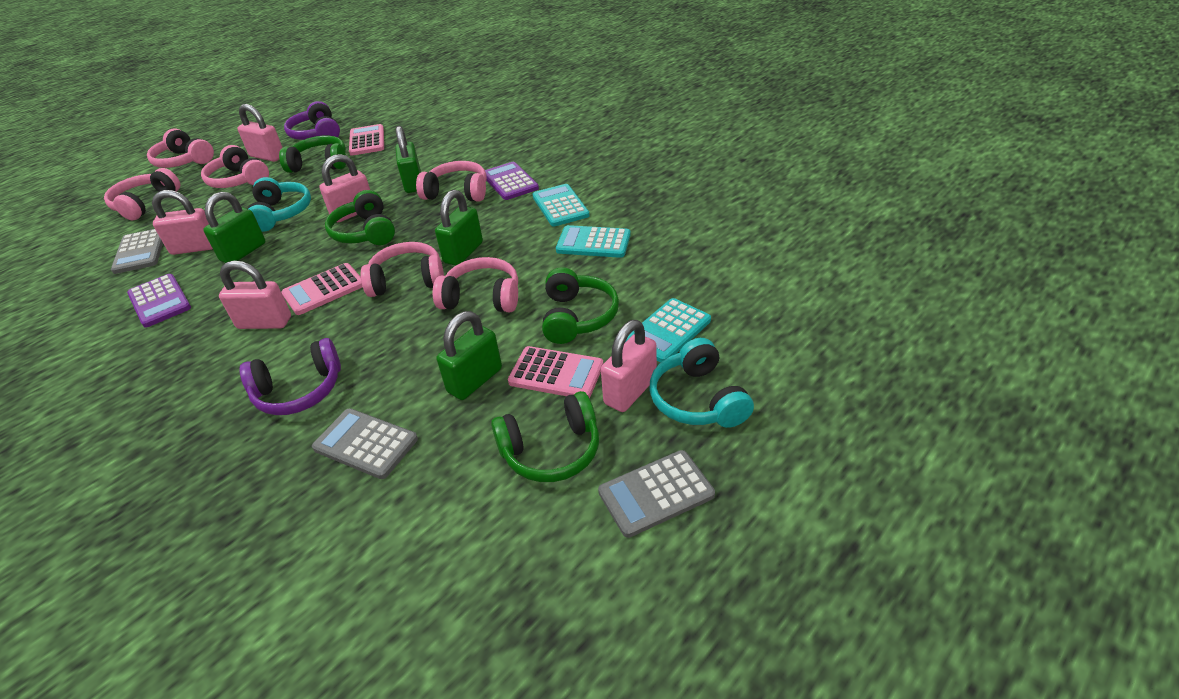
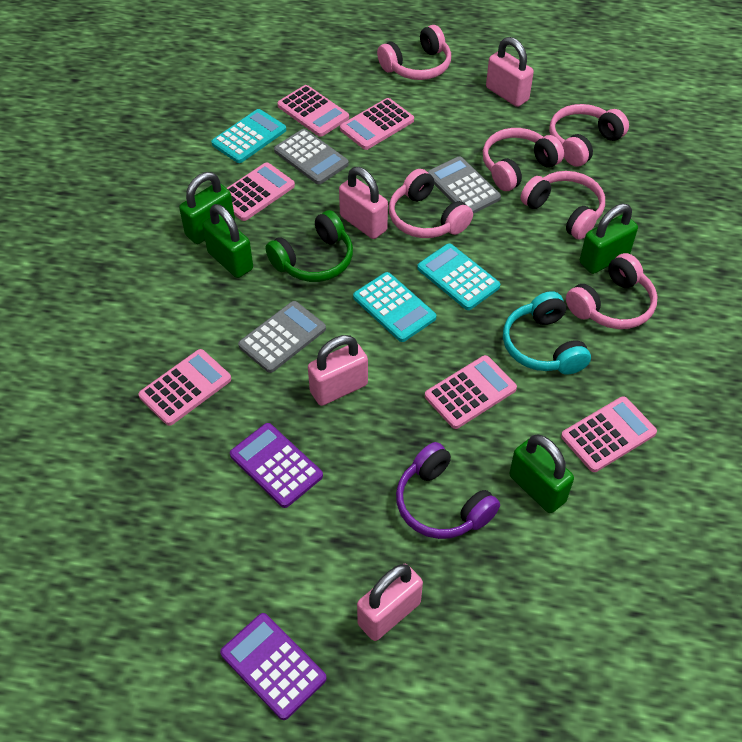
green headphones: [279,136,346,173] [325,190,395,245] [491,391,599,482] [542,267,619,344] = 4 -> [265,210,353,282] = 1
pink calculator: [281,263,362,315] [349,124,384,156] [508,346,603,398] = 3 -> [138,349,231,426] [227,162,295,221] [277,85,349,137] [340,98,414,150] [425,355,517,429] [561,396,657,472] = 6
pink padlock: [152,190,213,255] [219,261,291,329] [237,104,283,162] [319,154,370,222] [601,320,657,412] = 5 -> [308,335,368,406] [339,167,388,239] [357,564,423,641] [486,37,534,107] = 4
purple headphones: [240,338,341,415] [284,101,340,140] = 2 -> [396,442,500,539] = 1
turquoise headphones: [247,177,311,232] [650,338,754,428] = 2 -> [503,291,591,375] = 1

